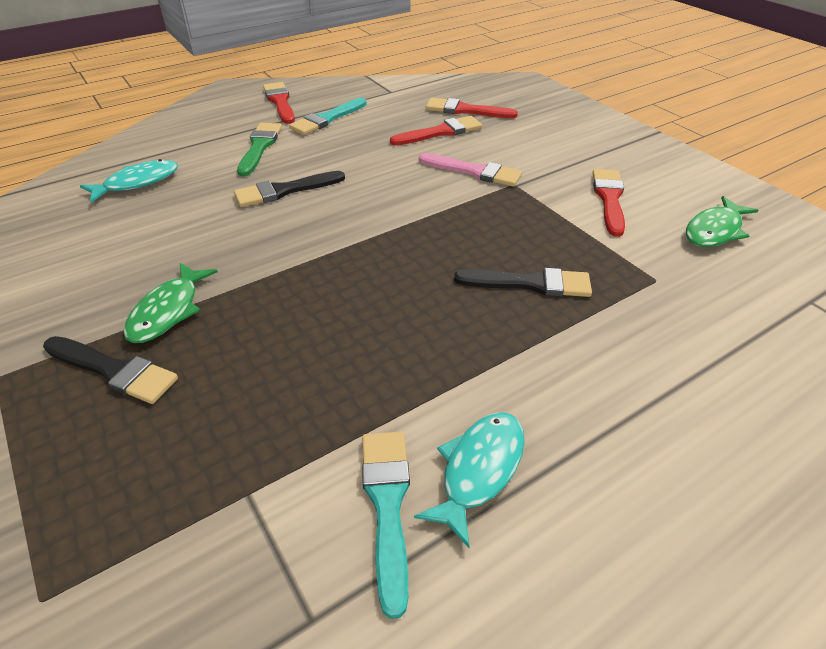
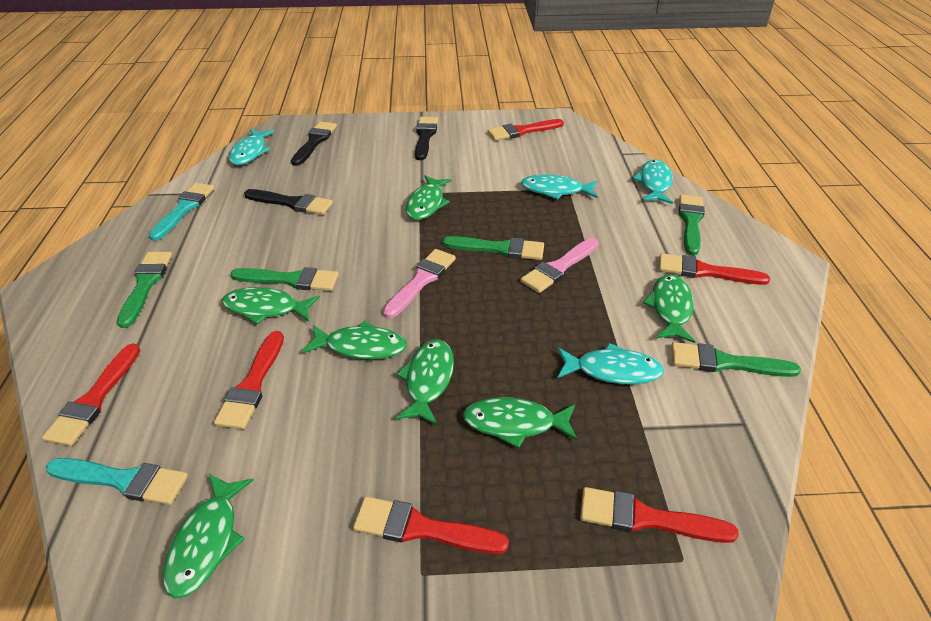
green brush: [237,123,282,176] = 1 -> [117,252,172,328] [231,267,339,291] [442,236,544,260] [671,342,801,377] [679,194,705,255] = 5
green fish: [124,263,218,343] [686,196,758,247] = 2 -> [163,474,254,599] [222,287,320,325] [302,321,407,359] [396,339,454,425] [405,175,452,220] [463,397,578,448] [643,274,695,343] = 7
pink brush: [419,153,522,187] = 1 -> [383,249,456,318] [520,238,599,293] = 2
red brush: [263,82,295,124] [390,116,482,145] [426,98,518,118] [592,169,625,237] = 4 -> [42,344,141,446] [214,331,284,429] [353,496,509,554] [488,119,564,141] [580,487,739,543] [659,253,770,285] = 6
turquoise fish: [80,159,178,203] [414,412,525,548] = 2 -> [229,129,274,165] [521,174,597,200] [558,343,664,385] [633,160,673,204] = 4

